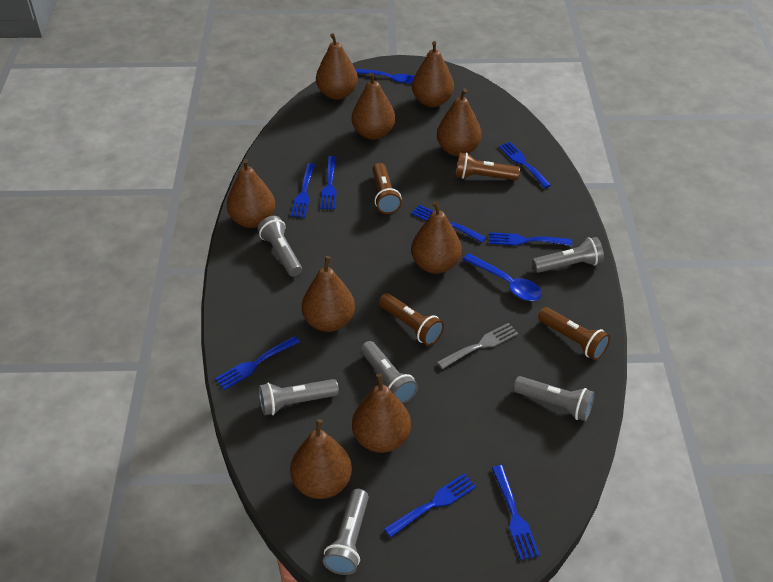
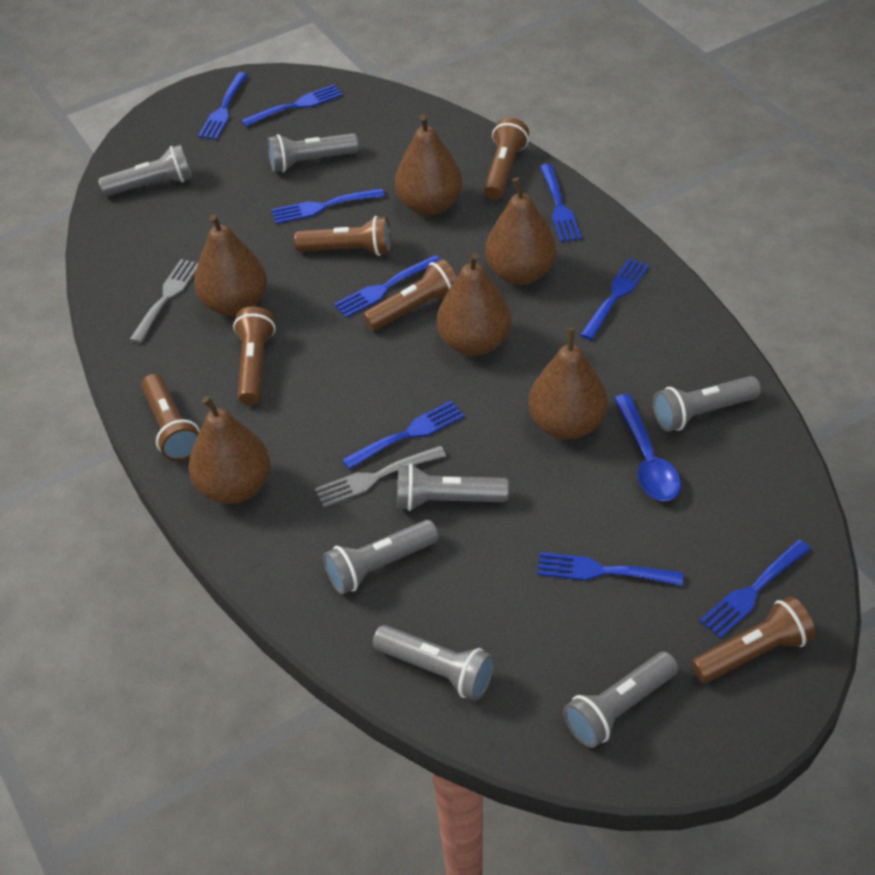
brown flashlight: [372,163,402,214] [379,293,444,346] [456,152,520,180] [538,307,610,360] = 4 -> [141,374,200,461] [233,306,276,405] [294,216,391,256] [363,259,457,331] [484,118,529,200] [691,596,816,683] = 6
brown pear: [227,159,275,228] [290,419,352,499] [302,256,355,332] [316,33,358,100] [352,72,395,140] [352,374,411,453] [411,201,462,274] [412,41,454,107] [437,88,481,156] = 9 -> [189,396,270,504] [194,214,267,316] [395,115,462,216] [437,253,511,356] [485,177,556,285] [528,328,608,440] = 6
grey flashlight: [258,216,302,277] [259,379,339,415] [323,489,369,575] [361,341,418,404] [513,376,595,421] [532,237,604,273] = 6 -> [98,144,192,197] [267,133,359,172] [323,520,439,595] [372,625,495,701] [397,464,509,511] [563,652,678,748] [653,376,761,432] = 7
grey fork: [437,323,519,369] = 1 -> [129,259,198,343] [315,446,446,507] = 2

